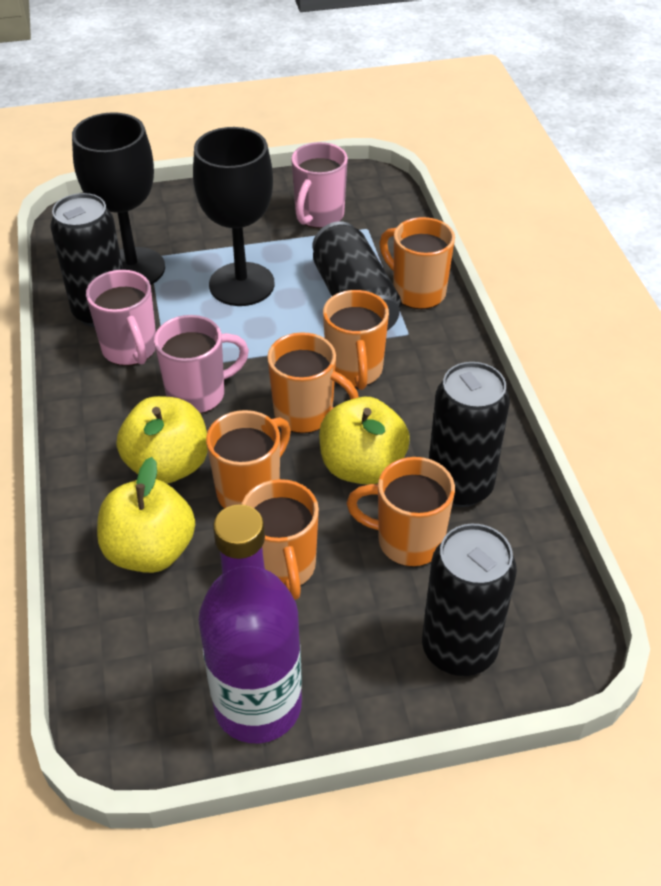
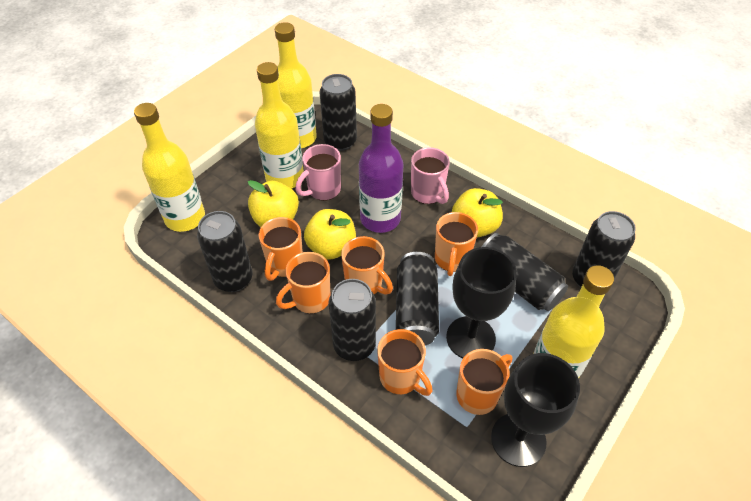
black can: [50,193,123,328] [313,221,401,331] [422,524,517,676] [429,362,510,507] = 4 -> [197,211,253,292] [320,74,357,151] [329,279,376,361] [396,252,439,346] [482,233,568,311] [572,211,636,288] = 6
pink mug: [86,270,156,366] [154,315,249,414] [291,142,348,228] = 3 -> [295,144,341,201] [411,147,450,204] = 2
yellow bottle: none = 0 -> [134,103,205,232] [255,62,304,189] [275,22,317,148] [533,265,614,379] = 4

